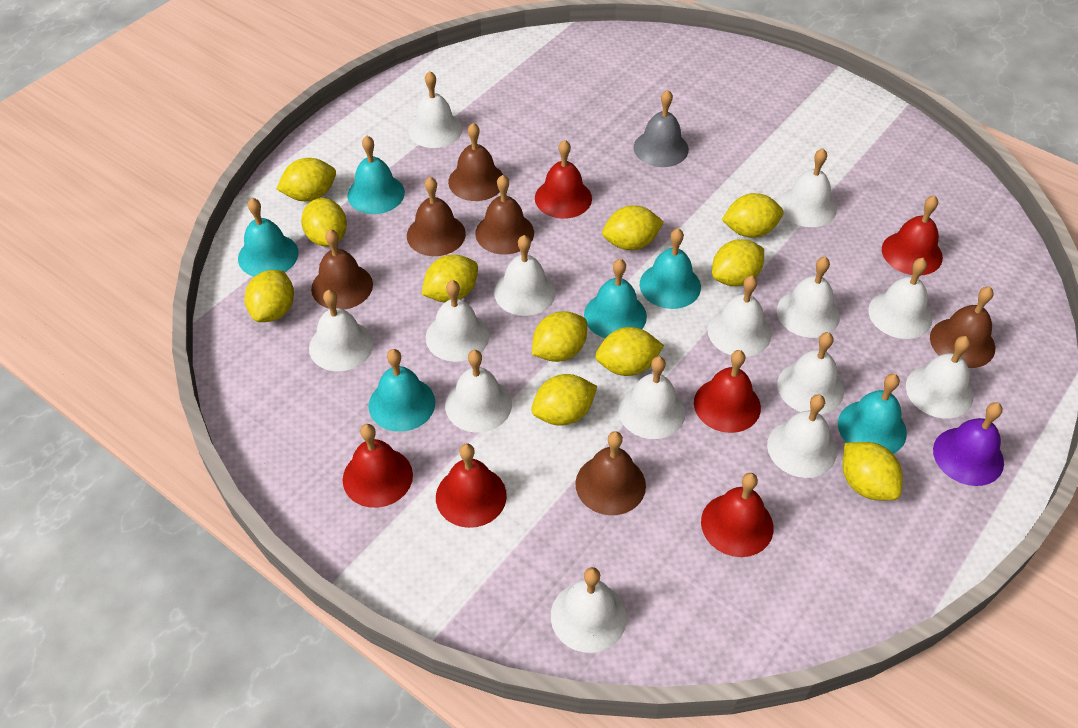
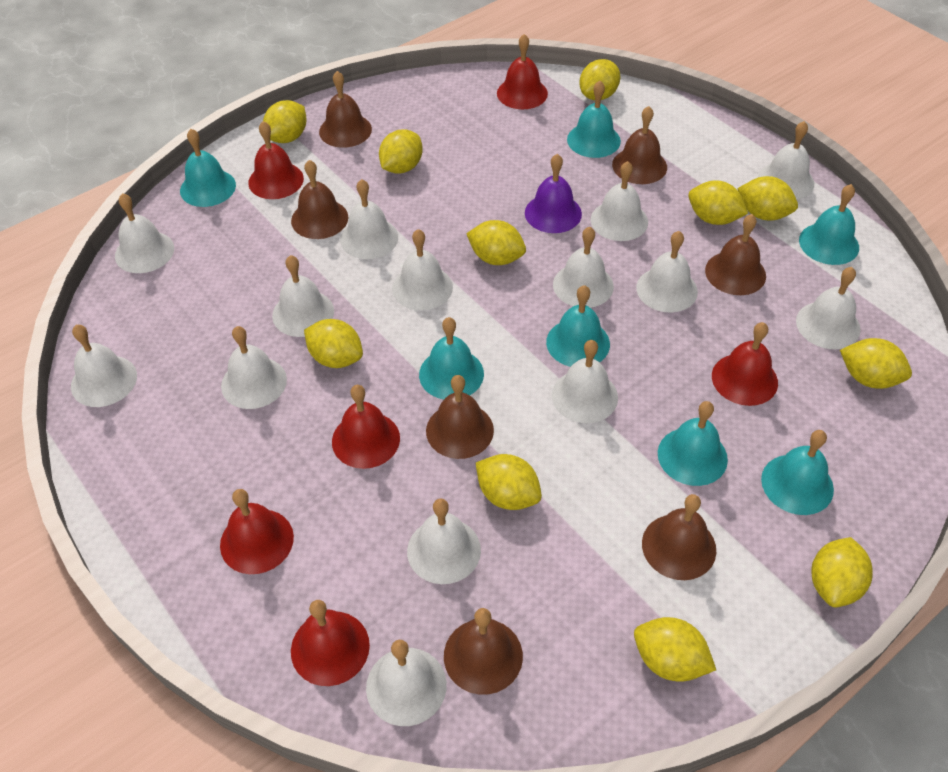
brown bell: [311,229,373,310] [407,177,466,256] [448,123,503,201] [475,175,534,255] [575,431,646,515] [930,286,995,368] = 6 -> [291,160,348,239] [319,71,372,148] [426,375,494,459] [444,608,523,695] [612,106,667,184] [642,494,716,580] [705,214,766,295] = 7
grey bell: [634,90,689,167] = 1 -> none = 0
turquoise bell: [238,198,299,277] [347,136,405,214] [369,349,435,432] [584,259,647,338] [640,228,701,309] [838,374,907,454] = 6 -> [180,129,236,207] [419,317,484,399] [546,285,610,367] [567,81,621,158] [658,401,728,486] [761,430,834,515] [799,184,859,265] = 7

